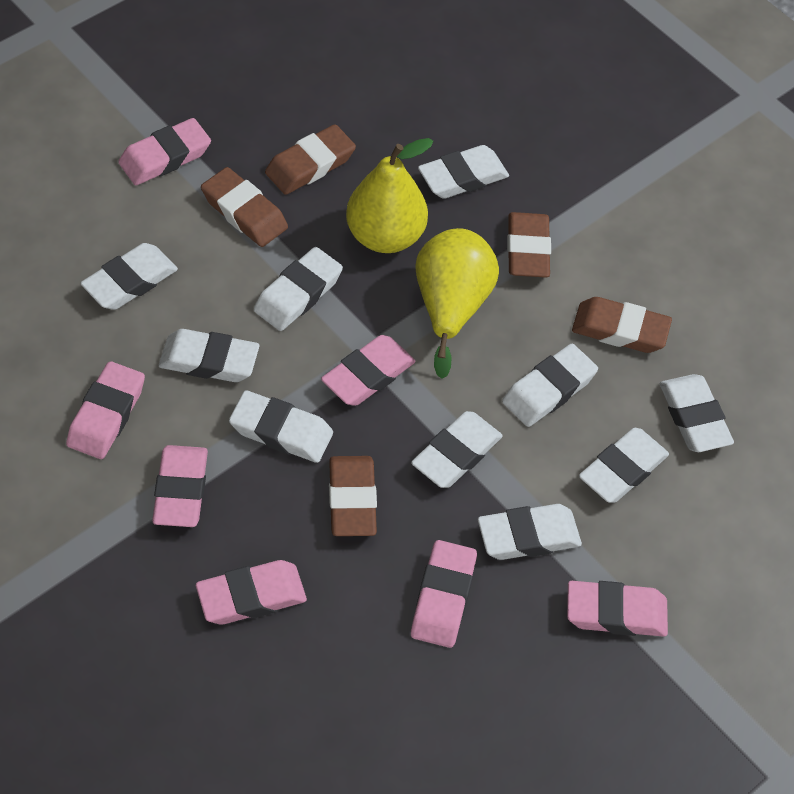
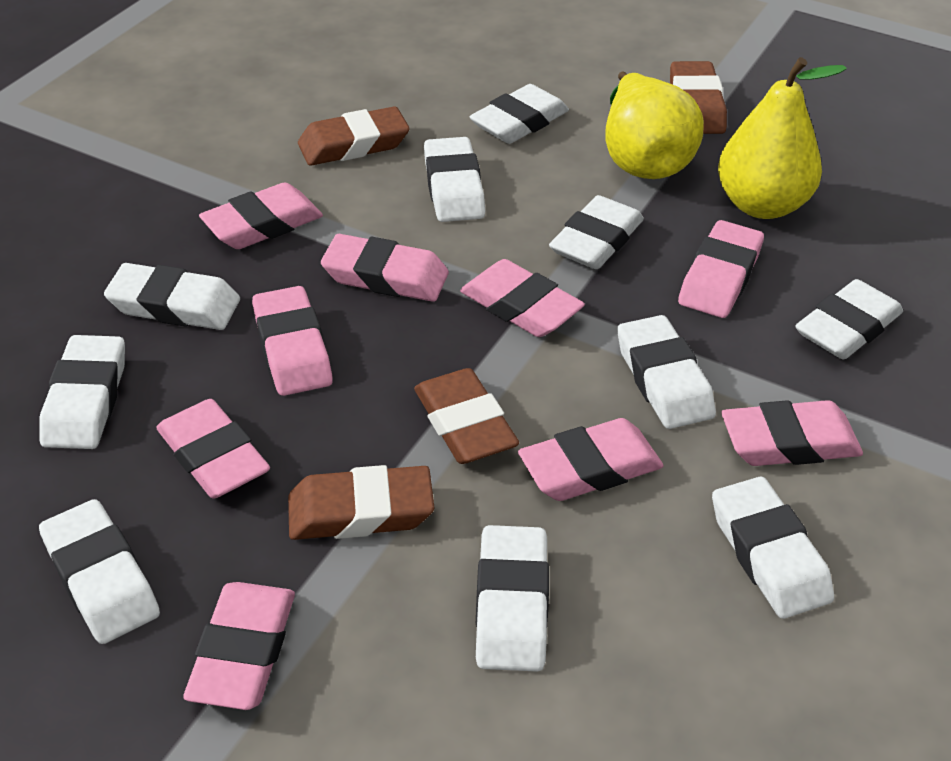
brown eraser: [201,167,288,247] [265,124,356,195] [329,456,377,536] [507,212,551,278] [572,297,672,353] = 5 -> [288,465,434,540] [298,106,410,166] [414,368,519,464] [670,61,727,134] = 4
pink eraser: [66,361,145,459] [118,118,211,185] [152,445,208,527] [196,560,307,624] [321,335,416,406] [411,540,477,648] [567,581,668,637] = 7 -> [156,399,270,499] [183,582,295,710] [199,182,323,249] [252,286,333,396] [321,234,449,302] [460,259,585,337] [518,418,664,501] [678,220,764,318] [721,400,863,466] = 9

